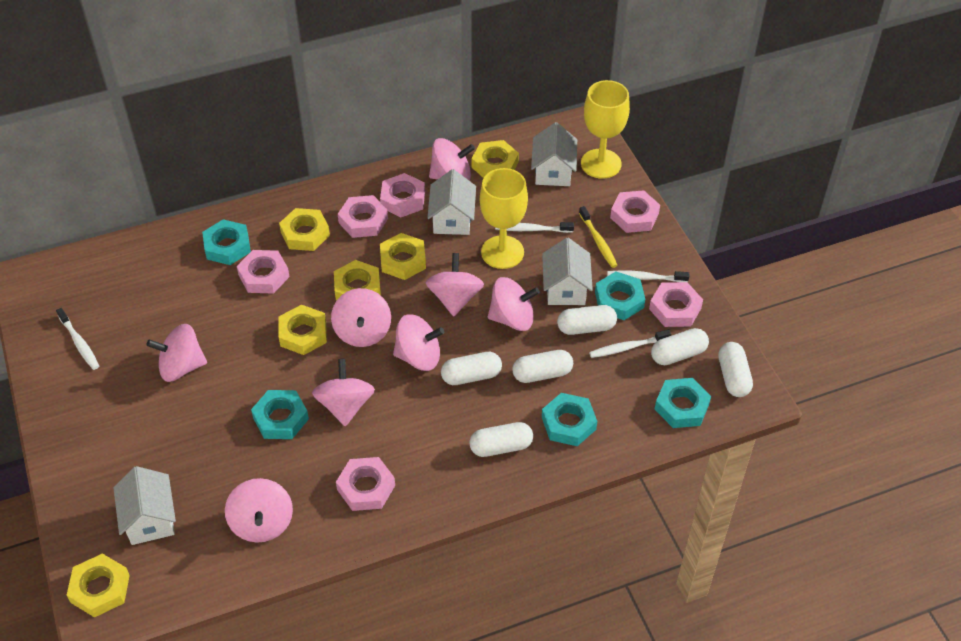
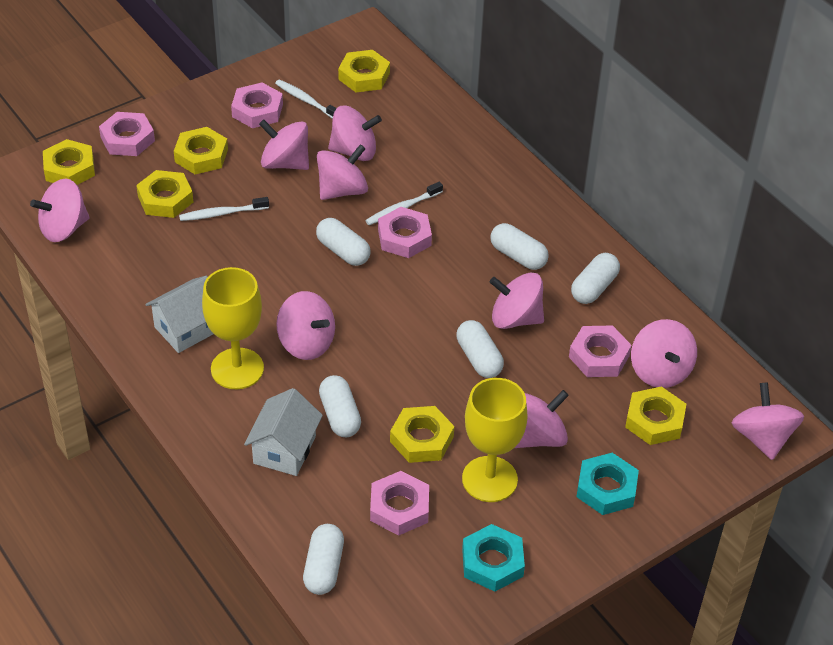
pink nut: [237,250,290,294] [336,457,395,511] [338,195,388,238] [380,173,425,217] [610,190,660,233] [649,282,703,327] = 6 -> [99,112,155,156] [231,83,283,128] [370,471,429,536] [378,207,432,258] [569,326,632,377] = 5
pink spinning top: [146,324,207,382] [225,478,293,543] [312,359,375,426] [331,288,391,347] [393,314,444,371] [426,253,484,316] [429,138,475,181] [488,277,540,331] = 8 -> [30,178,90,242] [259,119,309,170] [276,291,335,360] [317,144,368,200] [328,106,382,161] [490,273,544,329] [515,390,569,448] [631,319,697,388] [732,382,804,460] = 9
turquoise nut: [202,219,251,265] [251,390,309,439] [542,393,597,446] [595,272,645,320] [655,378,711,428] = 5 -> [462,524,525,592] [576,453,639,515] = 2
white house: [113,466,176,545] [427,169,476,235] [531,122,577,186] [542,238,593,305] = 4 -> [145,276,213,353] [244,388,323,476] = 2
white toothbrush: [56,308,99,370] [495,222,574,233] [589,329,671,358] [607,270,689,282] = 4 -> [179,197,269,221] [275,80,337,119] [365,182,443,225] = 3
yellow toothbrush: [579,206,618,268] = 1 -> none = 0

